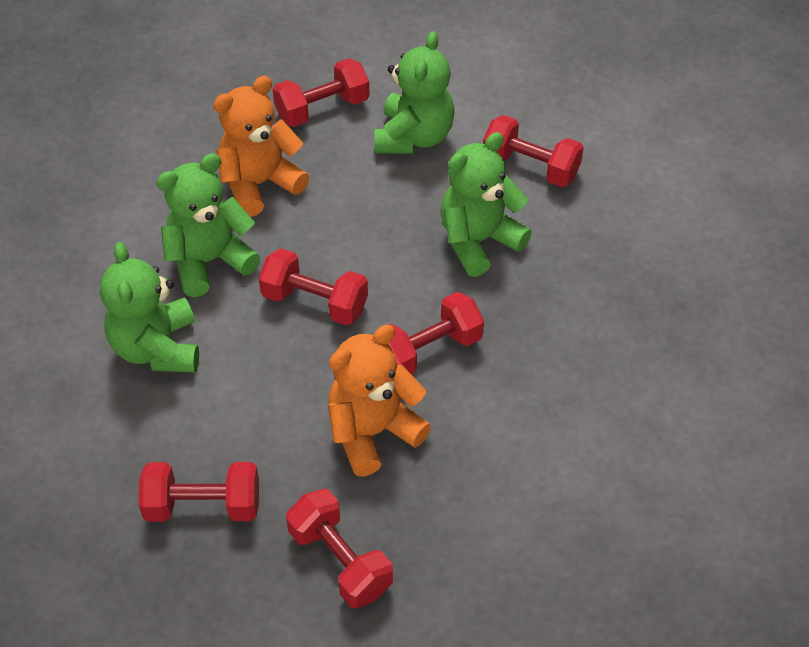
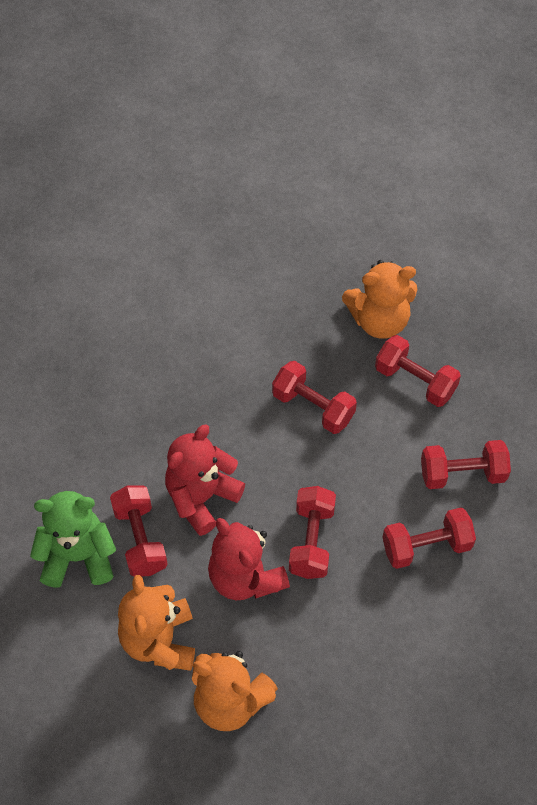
green teddy bear: [100,242,199,373] [156,153,260,297] [375,31,455,154] [440,132,532,277] = 4 -> [30,491,116,588] = 1
orange teddy bear: [213,76,309,217] [328,325,431,477] = 2 -> [118,575,195,671] [192,651,278,731] [342,260,417,339] = 3
red teddy bear: none = 0 -> [165,424,245,536] [208,518,290,600] = 2

